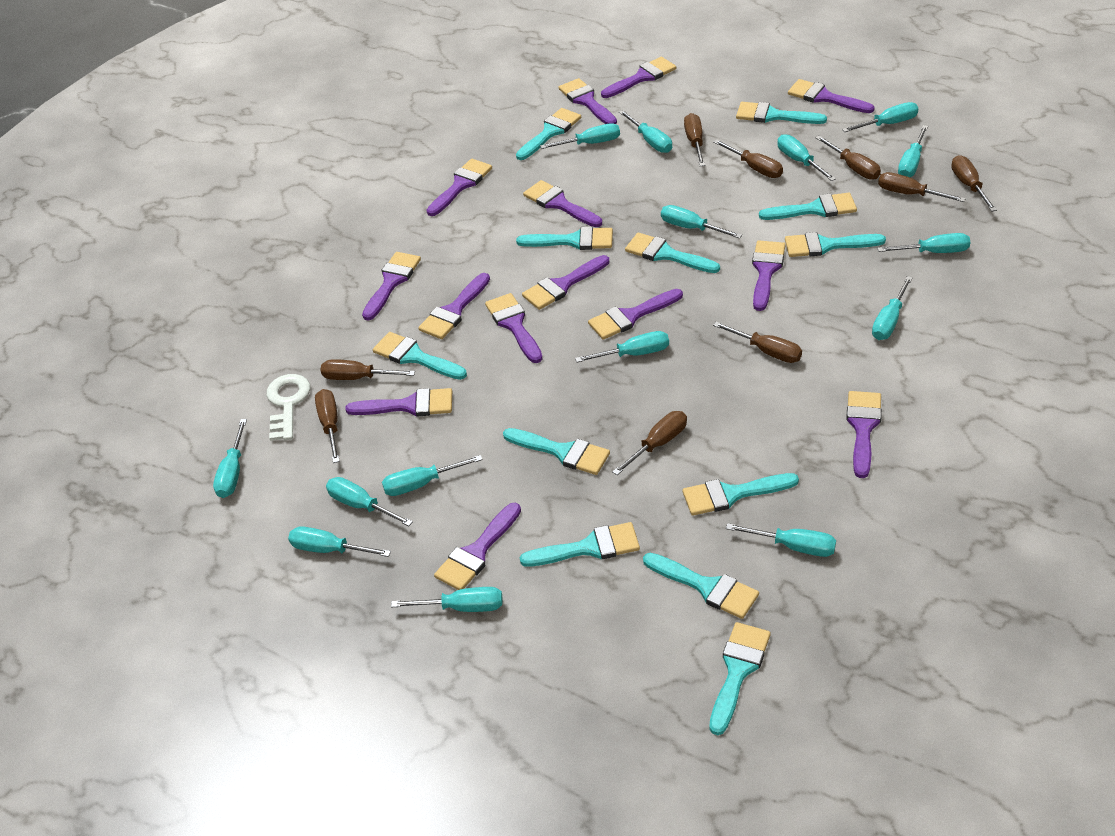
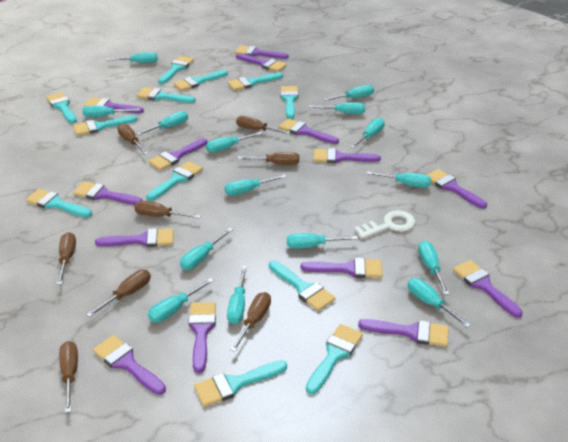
brown screwdriver: [315,389,340,463] [320,359,415,380] [612,411,687,475] [684,113,705,166] [713,139,783,178] [713,322,802,363] [816,135,881,180] [878,172,966,202] [951,155,997,211] = 9 -> [57,232,76,285] [59,341,78,413] [86,270,151,317] [118,123,148,154] [134,201,201,218] [231,292,271,352] [236,116,290,134] [238,152,299,165] = 8

